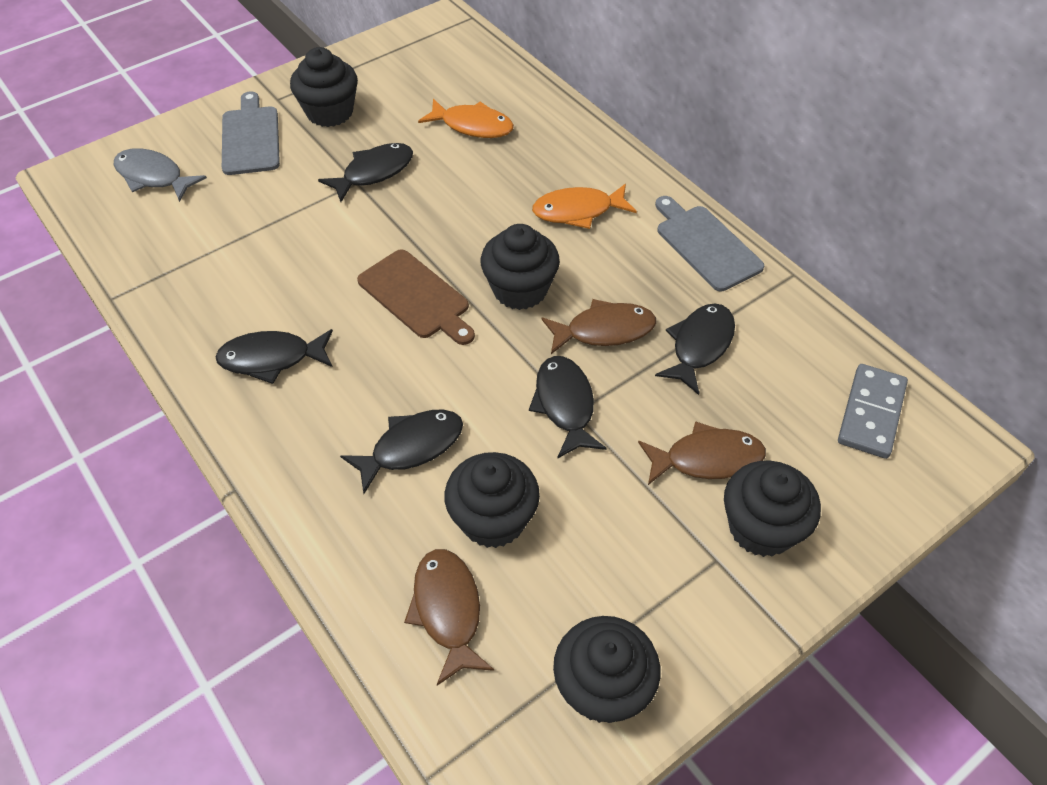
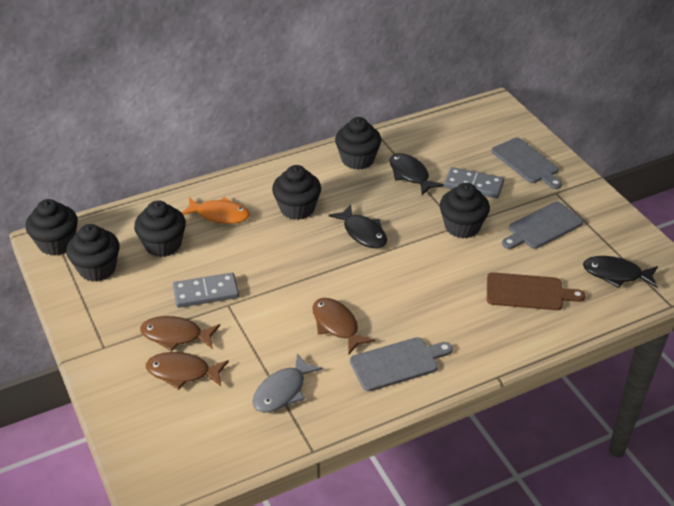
black cupcake: [290,47,358,127] [444,452,540,548] [481,224,560,310] [553,616,661,723] [724,461,821,557] = 5 -> [26,199,78,255] [66,224,119,282] [134,200,186,257] [272,165,321,220] [335,117,381,170] [440,183,490,239] = 6
black fish: [215,329,333,384] [318,143,413,202] [340,409,463,494] [529,356,607,459] [655,303,735,395] = 5 -> [329,204,387,248] [389,153,444,195] [583,256,658,288] = 3
grey cutting board: [222,92,280,175] [655,196,764,291] = 2 -> [350,337,453,391] [491,138,562,189] [502,202,584,249] = 3
grey domino: [838,364,908,459] = 1 -> [173,273,239,308] [444,167,504,198] = 2
orange fish: [418,99,514,138] [532,184,637,229] = 2 -> [181,197,250,224] = 1

